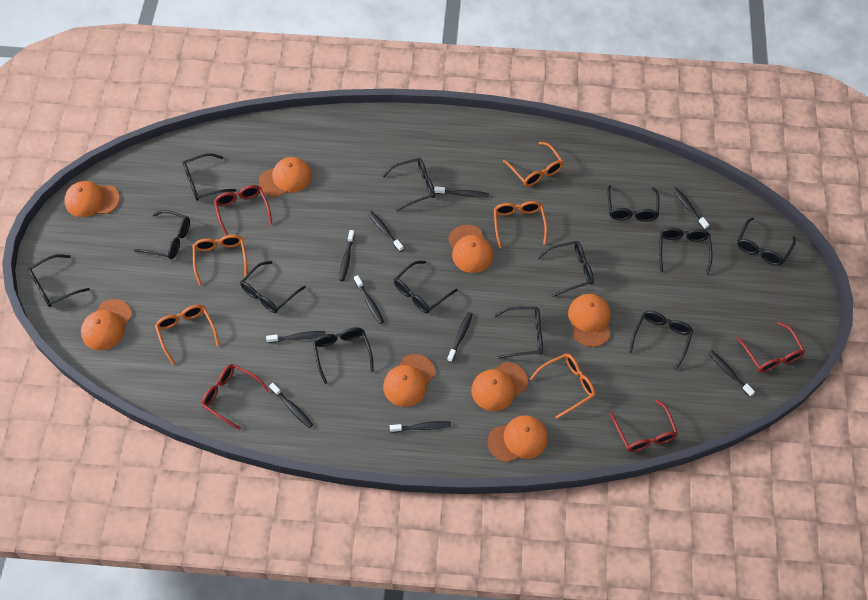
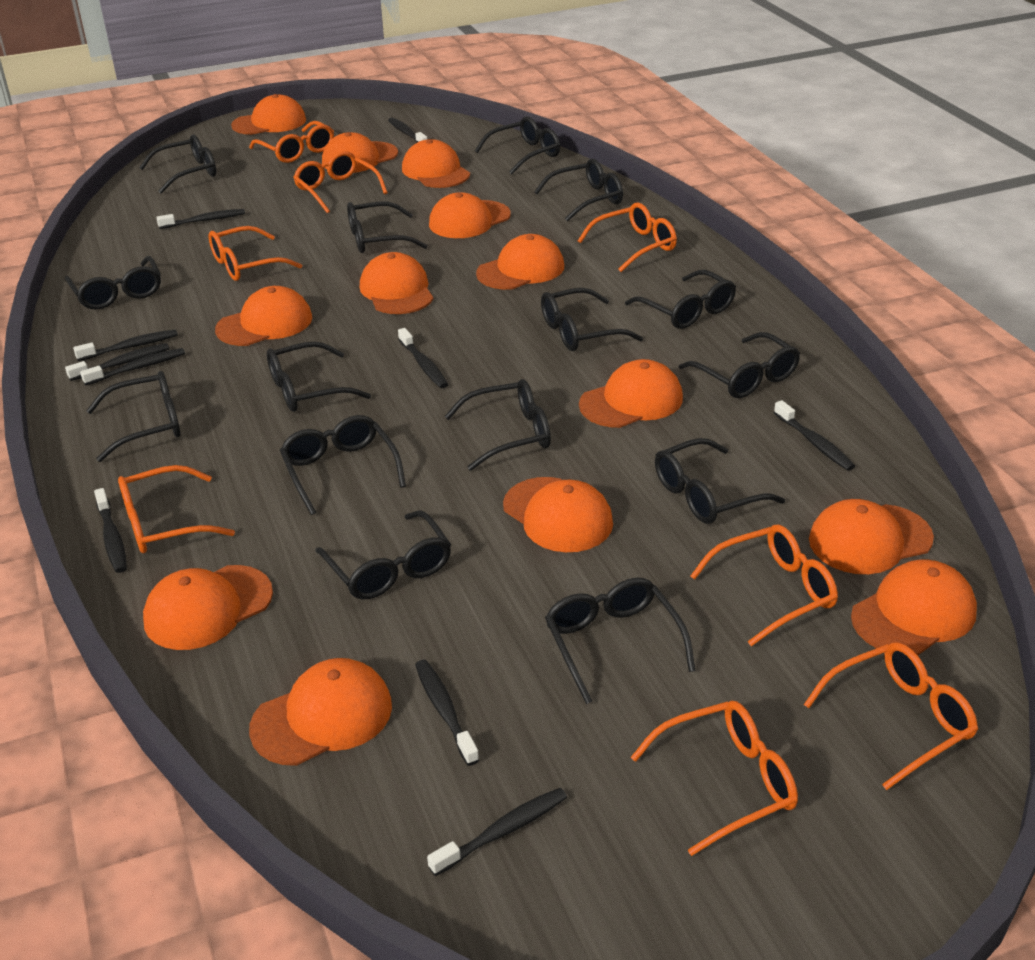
black glasses: [28,254,90,307] [134,210,190,259] [183,153,236,201] [240,261,306,313] [313,327,374,384] [382,158,435,212] [394,261,458,313] [494,307,543,359] [537,241,594,297] [608,185,659,222] [629,311,693,370] [659,228,713,275] [737,217,796,266] = 13 -> [65,256,161,310] [86,371,181,462] [139,135,216,194] [267,341,371,412] [280,415,406,515] [315,510,451,599] [347,201,428,253] [444,379,551,471] [475,116,560,174] [534,159,623,221] [541,288,643,351] [545,578,696,704] [625,270,736,329] [655,438,785,524] [679,332,800,398] = 15
orange cap: [64,181,120,217] [81,299,132,350] [259,157,312,197] [383,354,435,407] [448,225,493,273] [471,362,528,411] [488,415,548,463] [568,294,610,347] = 8 -> [143,565,273,650] [215,286,312,346] [231,94,306,135] [249,658,392,766] [322,132,398,173] [360,252,433,314] [402,139,470,188] [429,192,511,238] [476,234,564,290] [503,477,613,552] [579,359,683,428] [809,499,934,574] [851,560,977,655] = 13
orange glasses: [155,305,219,365] [193,235,247,285] [494,201,547,248] [503,142,563,186] [530,353,595,419] = 5 -> [118,465,235,553] [208,226,302,281] [249,121,334,163] [293,151,388,213] [578,203,677,272] [631,701,798,856] [690,524,838,646] [804,643,978,790] = 8
red glasses: [201,364,269,430] [214,185,272,236] [610,399,678,452] [736,322,805,372] = 4 -> none = 0

